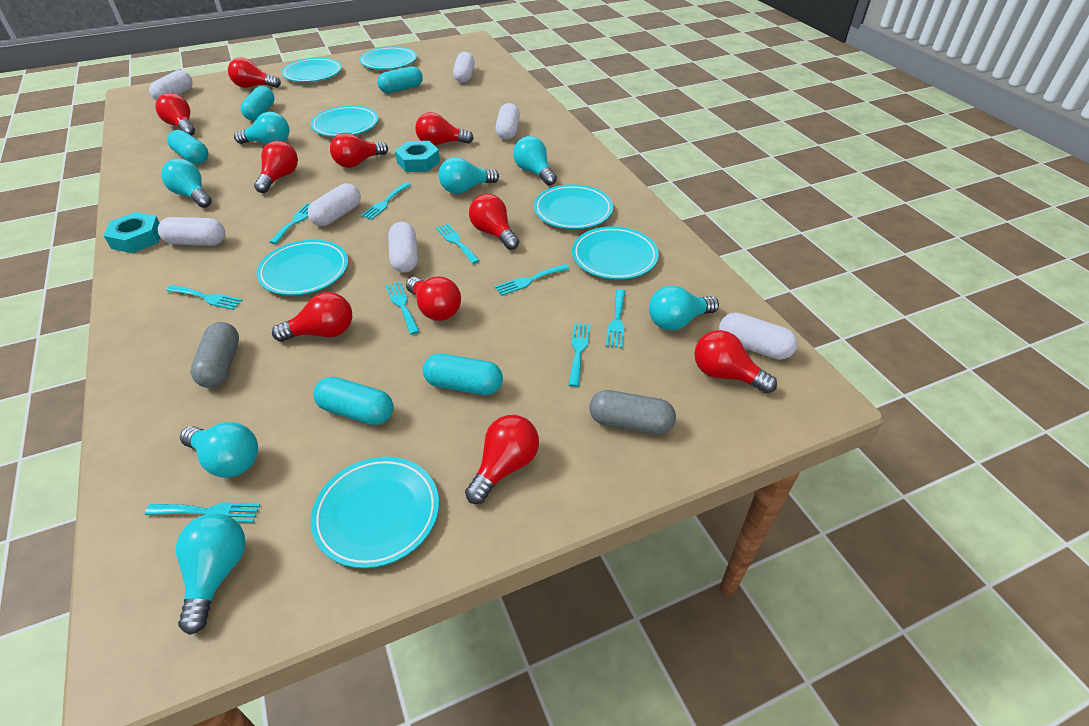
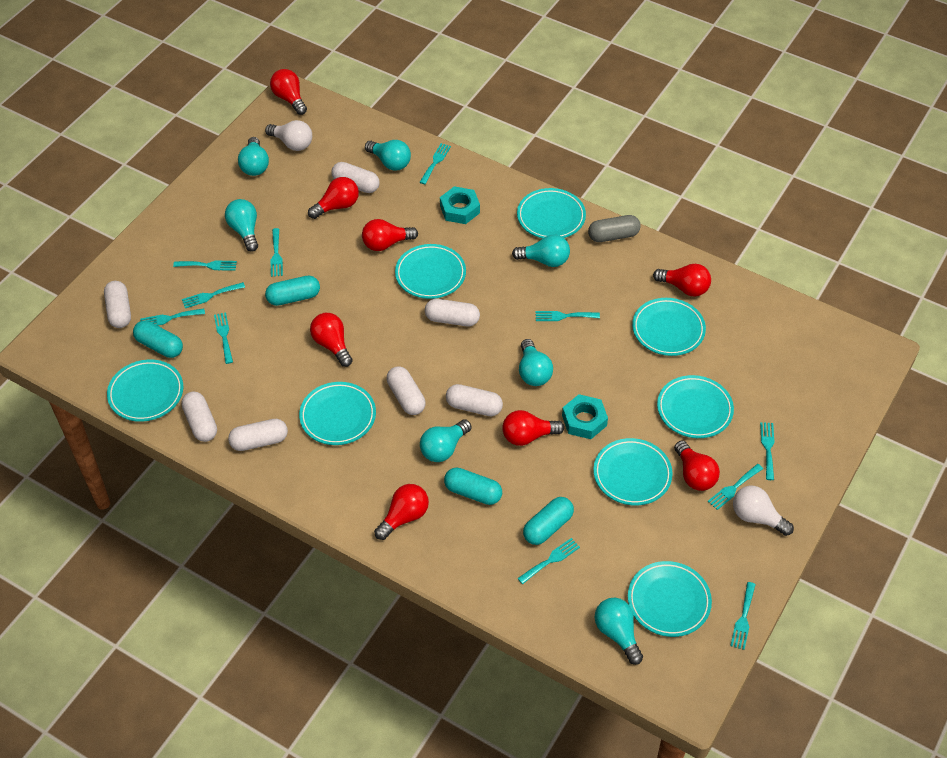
grey capsule: [191,322,239,388] [589,390,676,435] = 2 -> [588,215,641,242] = 1
red light bulb: [155,93,195,136] [228,58,281,88] [254,141,298,193] [272,292,352,342] [330,133,388,168] [406,276,461,321] [415,112,474,146] [465,415,539,504] [469,194,519,250] [694,330,777,394] = 10 -> [270,69,307,115] [308,177,359,219] [310,313,353,367] [362,219,418,251] [374,484,429,540] [502,410,564,446] [653,264,711,297] [674,441,720,491] = 8
turquoise capsule: [167,130,208,164] [241,86,275,121] [313,377,393,425] [377,66,423,93] [423,354,503,395] = 5 -> [133,321,183,358] [265,276,320,306] [444,468,502,505] [523,497,574,545] = 4
turquoise fork: [145,502,260,523] [166,285,243,310] [270,203,310,244] [361,182,410,220] [385,281,420,335] [436,223,480,264] [495,264,569,296] [568,323,590,387] [606,289,626,348] = 9 -> [140,308,205,326] [173,261,237,271] [182,282,245,308] [214,312,233,364] [271,228,283,277] [420,143,451,184] [517,538,580,584] [536,311,600,321] [708,464,763,510] [730,582,756,650] [760,422,775,480] = 11
turquoise plate: [256,240,348,296] [281,58,342,82] [311,106,378,137] [311,457,439,568] [360,46,417,70] [534,184,613,229] [572,226,659,280] = 7 -> [107,360,183,422] [299,382,376,445] [395,244,466,299] [517,188,586,239] [593,438,673,505] [628,561,712,637] [632,298,706,356] [657,375,734,438] = 8
white light bulb: none = 0 -> [265,120,312,151] [733,486,794,536] = 2

